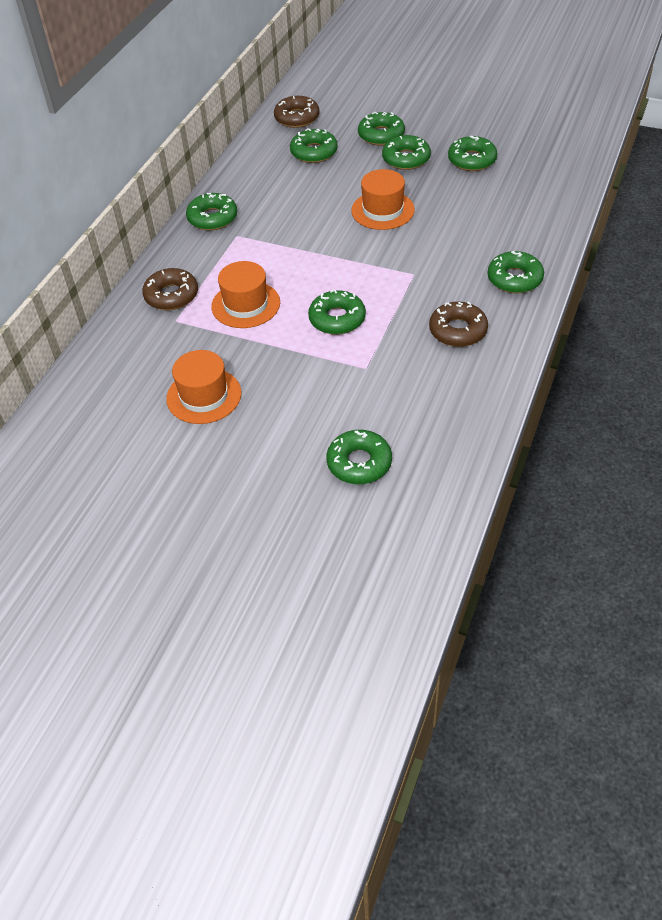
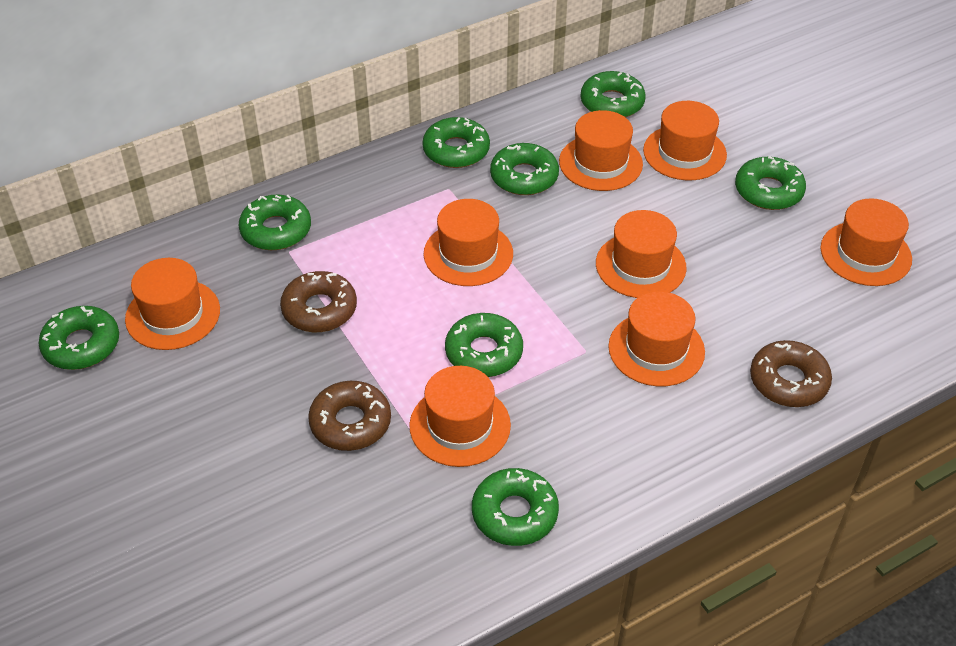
orange hat: [166,350,241,424] [211,261,280,328] [351,169,415,230] = 3 -> [125,258,220,350] [409,366,511,467] [424,199,513,286] [559,110,643,191] [596,210,687,298] [608,291,705,387] [643,101,727,180] [820,198,912,286] = 8

